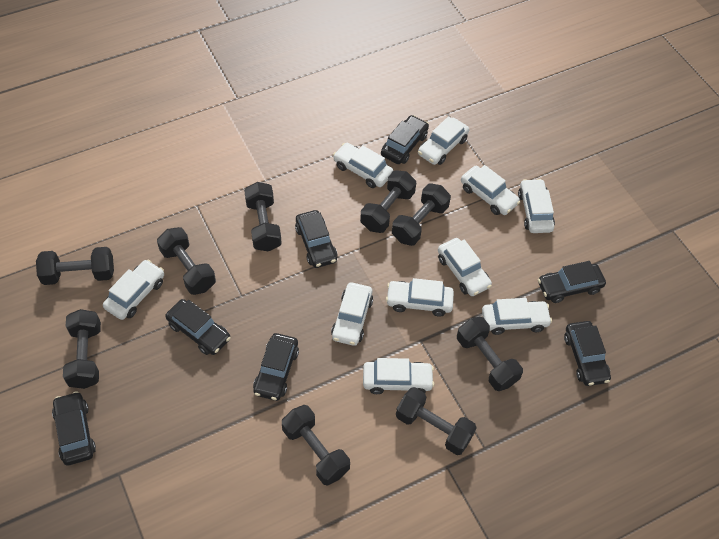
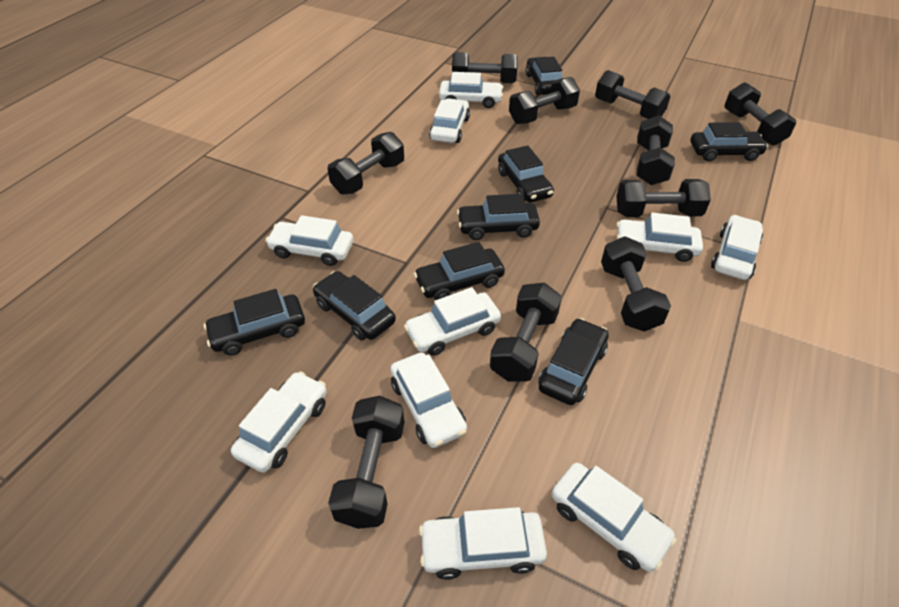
black car: [52,391,96,465] [165,299,231,355] [253,333,299,401] [295,210,338,268] [381,115,429,164] [538,261,606,303] [564,321,611,386] = 7 -> [204,289,305,356] [313,271,396,341] [414,242,505,300] [457,194,540,240] [498,145,554,202] [526,57,562,95] [538,318,609,405] [690,122,768,161] = 8
black dumbbell: [36,247,114,285] [63,309,101,389] [157,227,216,295] [244,182,282,252] [282,405,350,486] [360,170,416,233] [392,184,451,246] [396,387,477,455] [457,317,523,391] = 9 -> [327,132,404,194] [328,395,404,529] [452,52,518,83] [490,282,562,382] [509,77,580,124] [595,70,671,119] [601,236,671,332] [617,179,711,217] [637,115,675,185] [724,82,796,146] = 10

